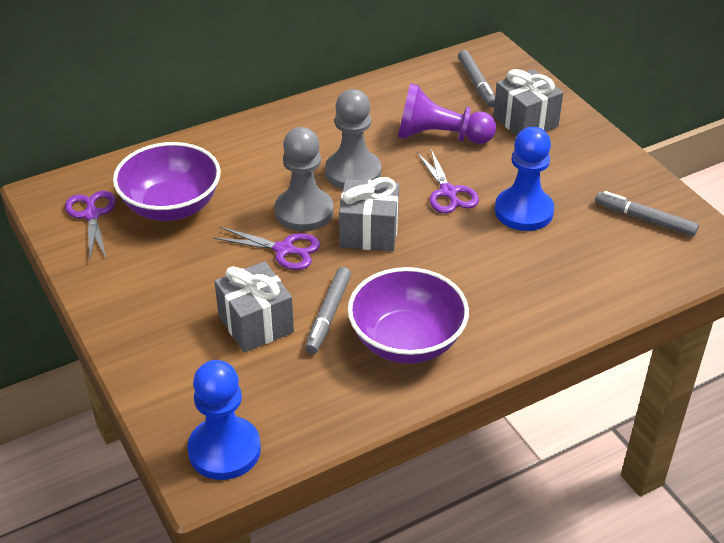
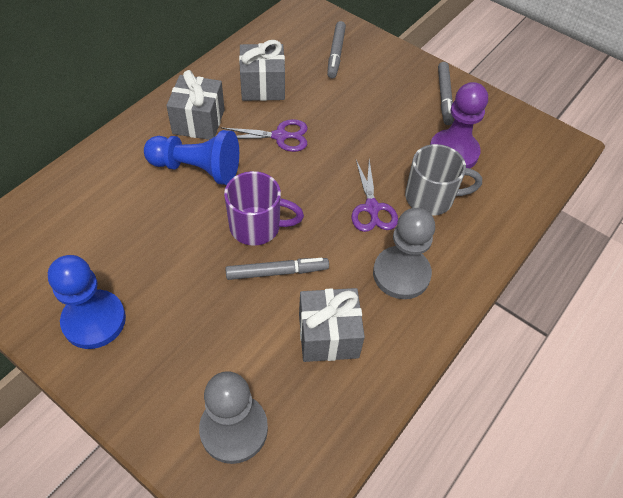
grey mug: none = 0 -> [405,144,482,216] = 1
purple bowl: [113,142,221,221] [348,267,469,364] = 2 -> none = 0
purple mug: none = 0 -> [224,171,304,246] = 1
purple scissors: [65,191,116,259] [213,227,321,270] [417,149,479,213] = 3 -> [220,119,308,152] [352,159,398,232] = 2

